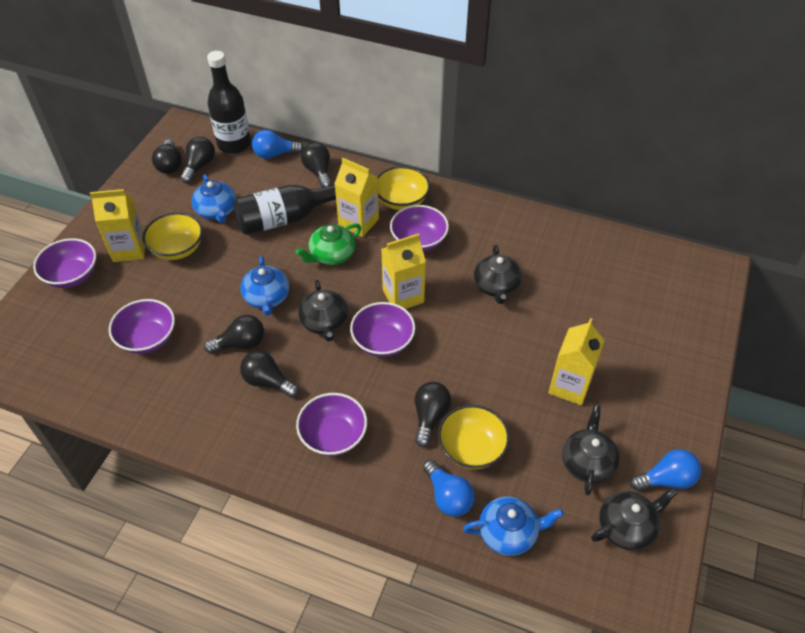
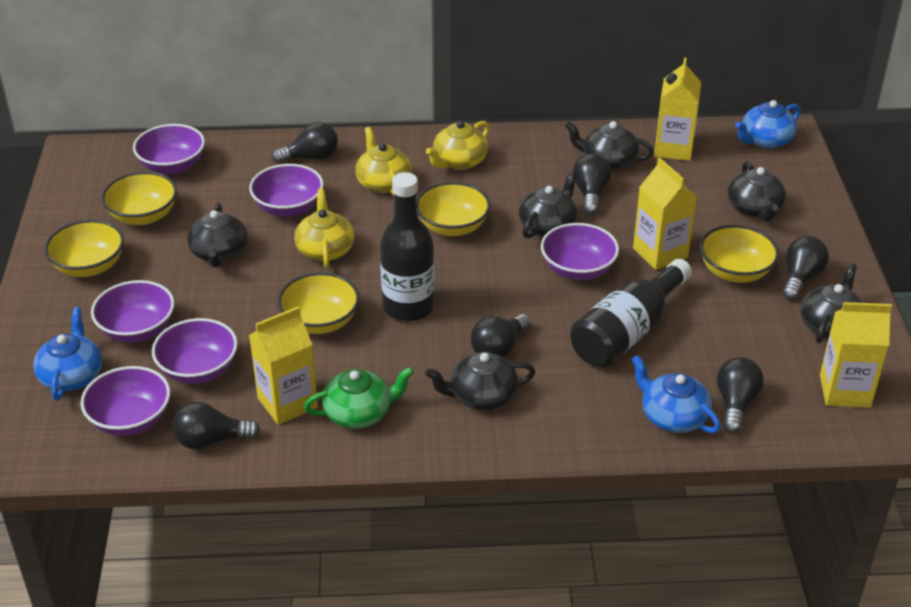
black teapot: [298,280,348,342] [474,245,522,304] [562,405,620,495] [591,488,678,550] = 4 -> [187,203,248,267] [425,352,535,410] [519,170,577,239] [565,121,654,170] [728,161,786,222] [801,263,863,343] = 6
blue light bulb: [252,130,304,159] [423,460,474,517] [630,449,701,491] = 3 -> none = 0
purple bowl: [33,238,96,288] [109,299,175,354] [296,393,367,456] [350,302,415,357] [390,205,449,252] = 5 -> [81,366,170,436] [91,280,175,343] [133,124,205,174] [152,318,238,384] [249,164,324,217] [541,223,619,280] = 6
yellow bowl: [143,212,203,260] [377,166,430,210] [438,405,510,470] = 3 -> [44,220,124,277] [101,172,177,225] [277,272,359,334] [416,182,490,236] [700,225,779,283] = 5
yellow teapot: none = 0 -> [294,189,354,268] [355,127,412,195] [426,121,490,170] = 3

